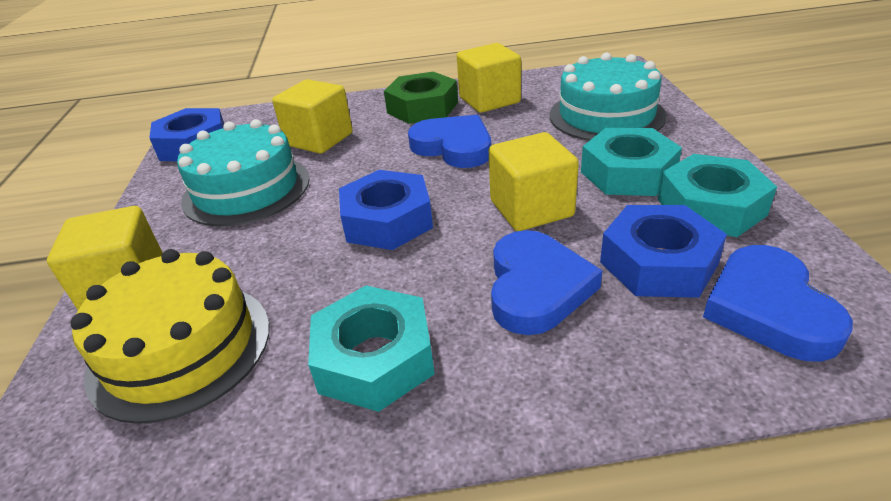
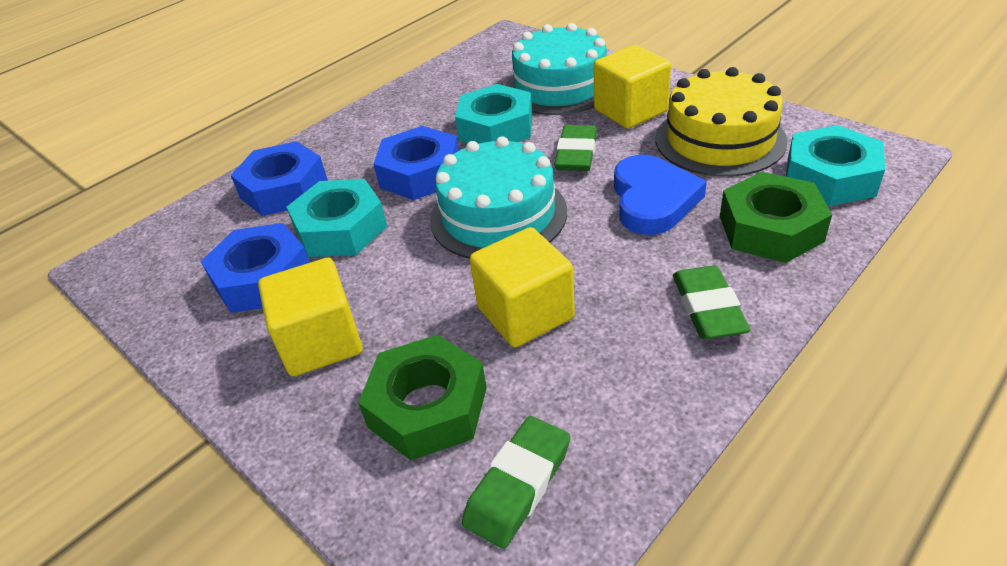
blue heart: [408,115,491,168] [491,230,602,335] [703,245,853,362] = 3 -> [614,155,707,235] = 1
green eraser: none = 0 -> [462,416,570,549] [554,125,597,171] [673,265,751,340] = 3
green nut: [384,72,458,124] = 1 -> [358,335,487,460] [720,172,832,263] = 2
yellow cube: [47,206,163,310] [272,79,353,154] [457,43,521,113] [489,132,579,231] = 4 -> [258,258,363,376] [470,227,575,347] [594,45,671,129] = 3

